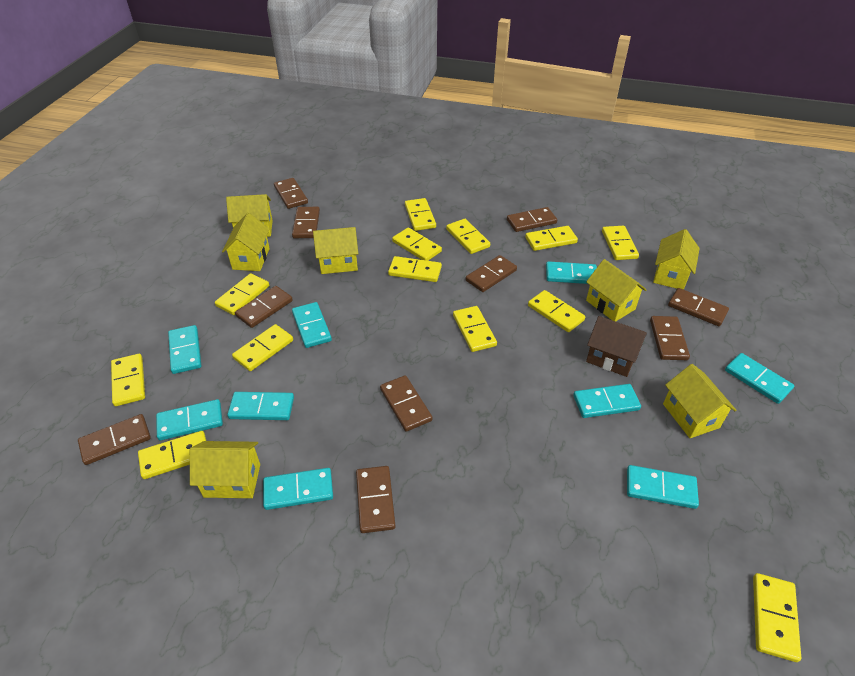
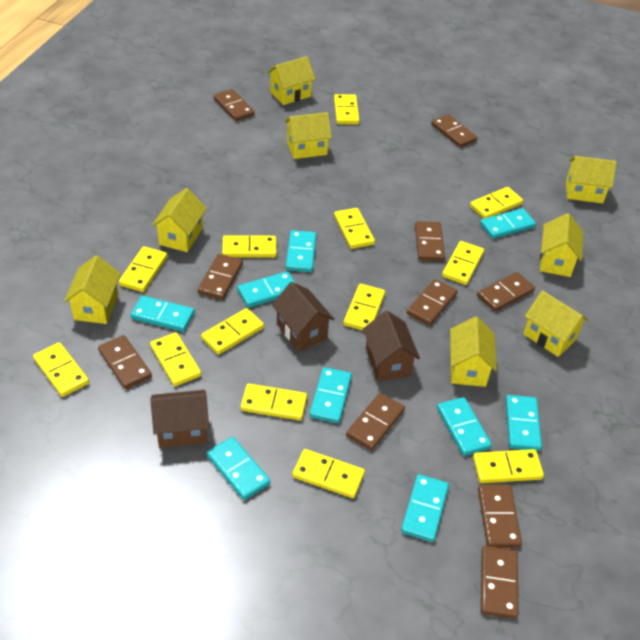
brown house: [586,316,647,377] = 1 -> [150,390,209,448] [272,282,334,351] [363,311,420,382] = 3
yellow house: [190,441,260,498] [222,213,270,271] [226,194,273,237] [313,227,358,274] [586,259,646,322] [653,229,700,290] [663,364,737,438] = 7 -> [64,255,120,324] [152,188,207,252] [267,56,315,105] [285,112,332,159] [450,316,497,387] [523,290,589,357] [540,213,583,277] [566,156,617,203] = 8

